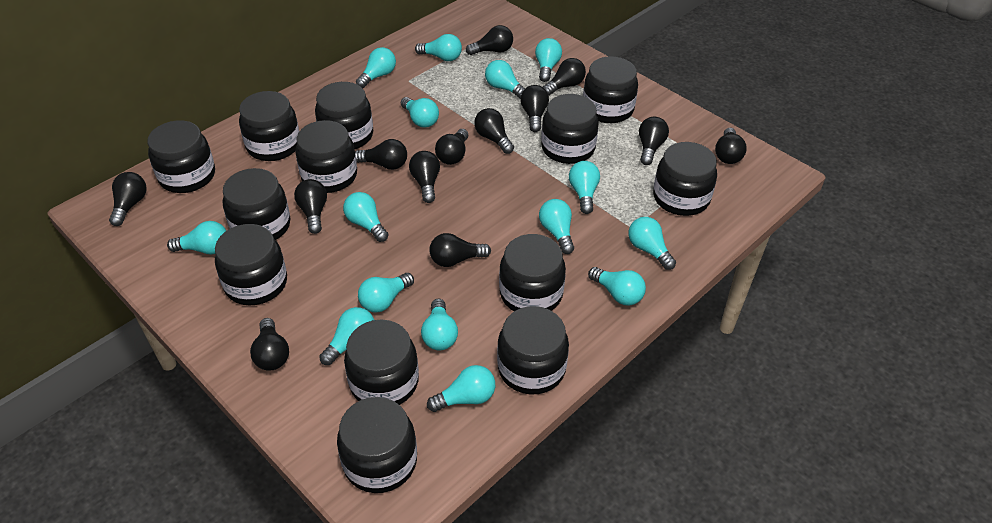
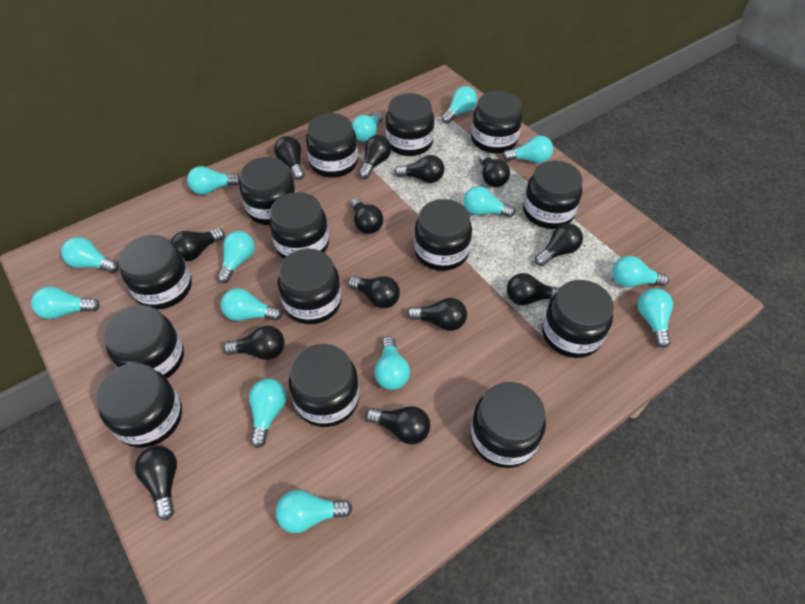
black jar: [148,120,215,193] [215,224,287,305] [223,168,290,240] [239,91,299,161] [295,120,357,193] [315,82,373,149] [337,397,417,493] [344,320,419,405] [497,306,569,395] [499,234,566,311] [541,94,599,164] [583,56,638,123] [653,142,717,216] = 13 -> [95,363,182,448] [103,305,184,378] [119,235,192,309] [240,157,296,225] [269,192,329,259] [278,249,342,324] [289,344,360,427] [306,113,358,178] [385,93,434,156] [414,199,472,271] [470,382,546,468] [471,91,522,153] [523,161,583,229] [542,280,614,358] = 14
turquoise light bulb: [167,221,226,254] [319,307,374,365] [343,192,388,242] [356,47,396,88] [358,273,414,313] [401,97,439,128] [415,34,462,61] [421,299,458,350] [427,365,495,412] [485,60,525,99] [535,38,562,82] [539,199,574,254] [569,161,600,214] [588,267,646,306] [628,217,676,270] = 15 -> [31,287,100,319] [61,237,119,273] [187,166,240,195] [217,231,255,283] [221,288,283,321] [249,379,287,448] [276,490,352,533] [352,112,383,142] [374,336,410,390] [442,86,477,124] [463,186,515,217] [502,136,553,163] [612,256,669,287] [638,288,673,348] = 14

